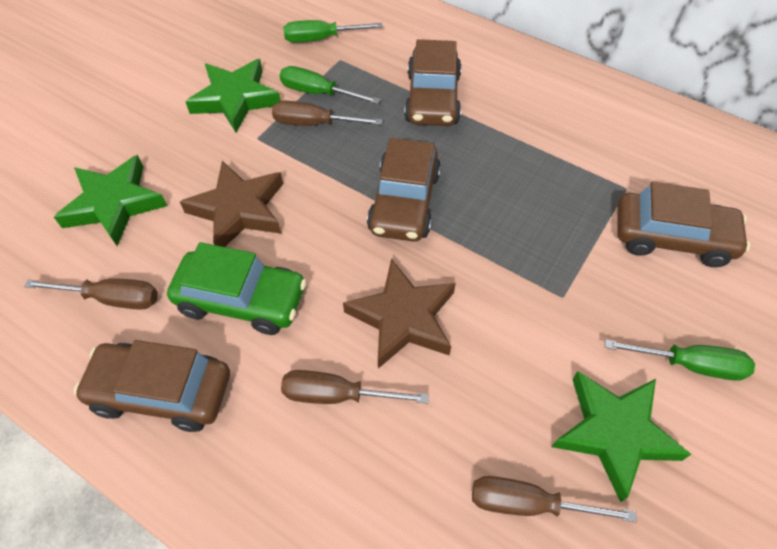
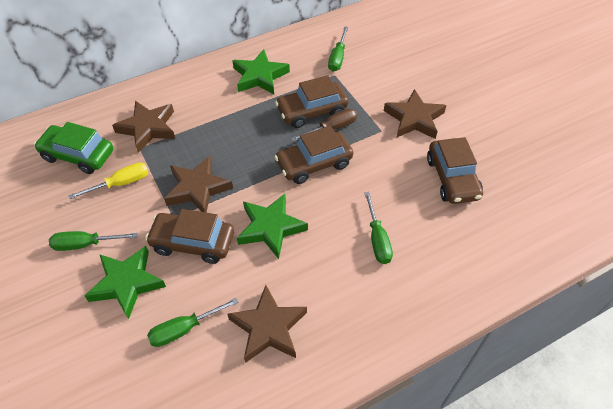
brown screwdriver: [24,278,158,310] [272,101,383,126] [281,370,429,404] [472,476,637,522] = 4 -> [291,108,357,142] = 1
brown star: [180,161,283,247] [343,258,456,369] = 2 -> [112,101,175,153] [164,156,233,213] [227,285,307,363] [384,89,446,139] = 4
green screwdriver: [280,66,381,104] [283,20,383,43] [605,339,755,381] = 3 -> [49,231,137,251] [147,298,239,347] [328,27,348,72] [364,192,393,264] = 4
yellow screwdriver: none = 0 -> [69,162,149,199] = 1

